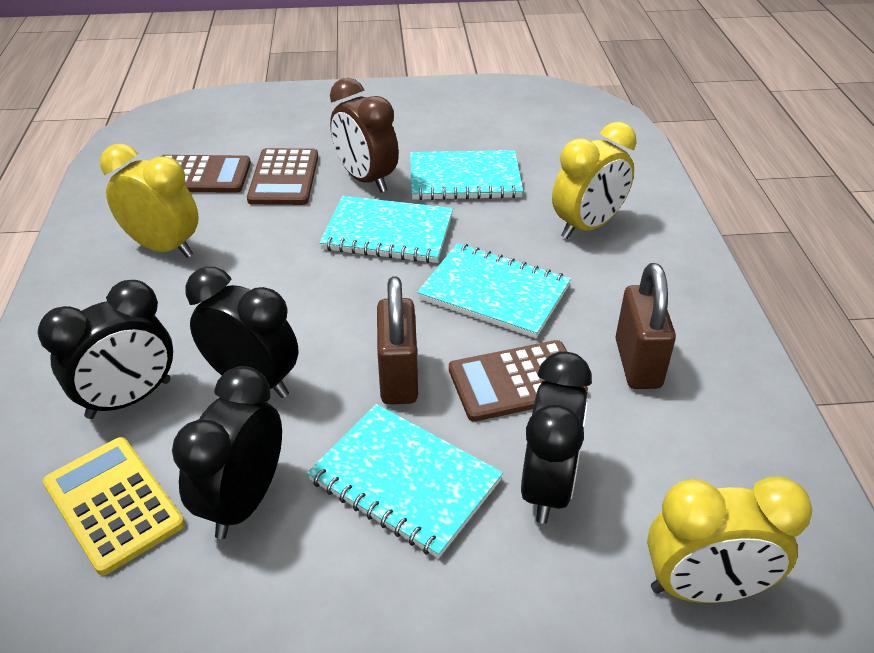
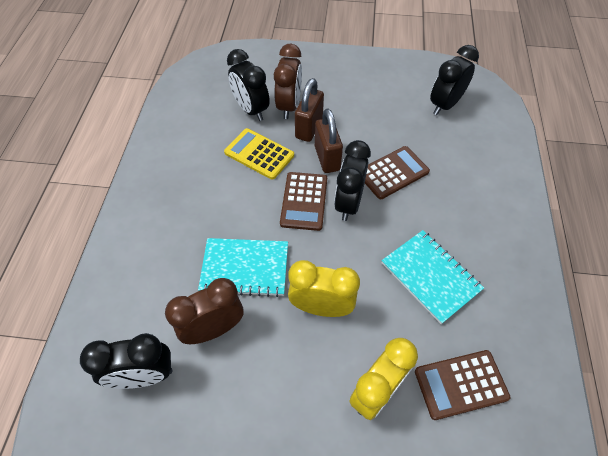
brown clock: [330,78,399,193] = 1 -> [165,278,244,344] [274,44,302,119] = 2
turquoise notebook: [307,404,503,559] [319,196,453,263] [410,150,523,200] [417,243,571,338] = 4 -> [198,238,288,297] [381,230,484,324] = 2
yellow clock: [100,144,199,258] [552,122,637,239] [647,476,812,603] = 3 -> [288,260,360,317] [349,338,418,420] = 2

